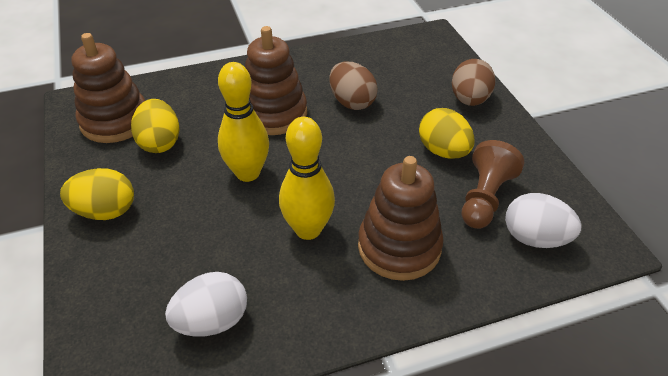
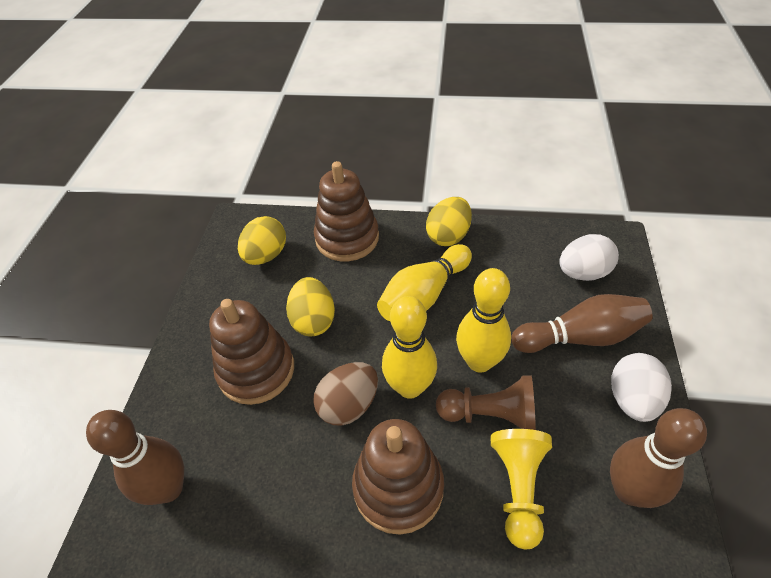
brown bowling pin: none = 0 -> [86,410,184,505] [511,294,653,353] [610,408,707,508] = 3
brown egg: [329,61,378,110] [452,59,495,106] = 2 -> [313,362,378,426] = 1
yellow bowling pin: [218,62,269,182] [279,117,335,240] = 2 -> [377,244,472,321] [382,296,437,399] [456,268,511,373] = 3
yellow pawn: none = 0 -> [491,429,552,550] = 1

